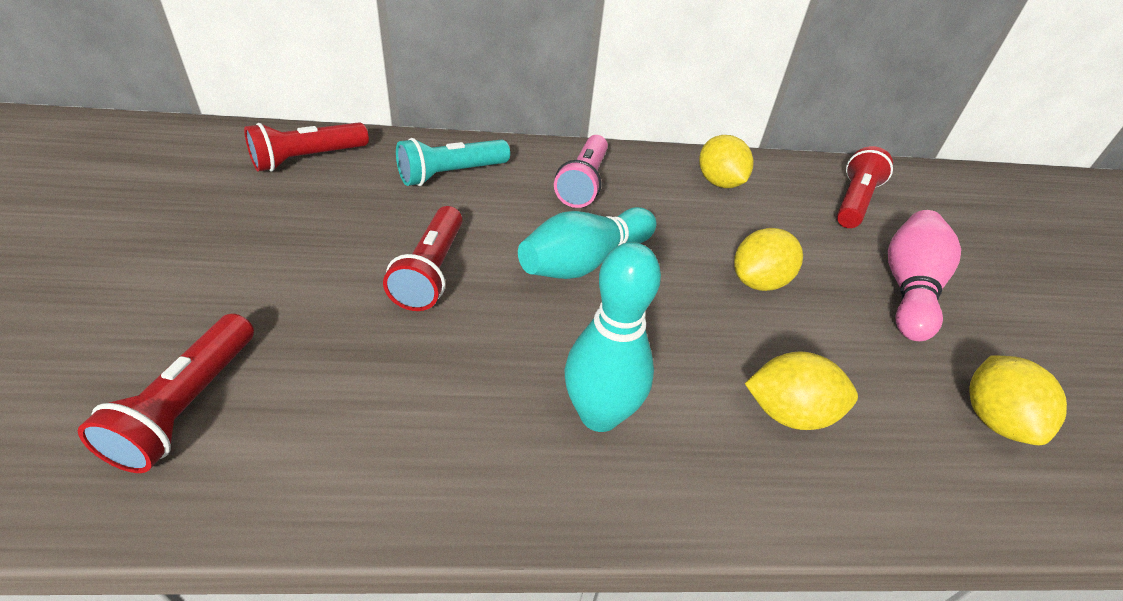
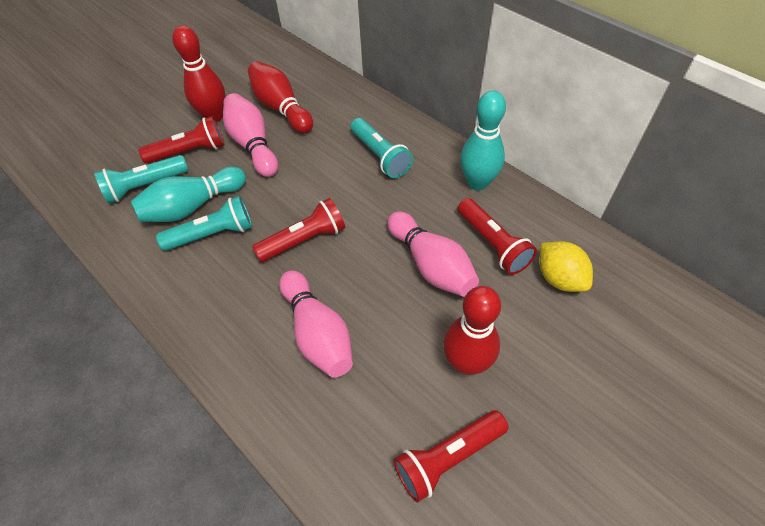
pink bowling pin: [888,210,961,341] = 1 -> [223,93,278,177] [279,270,353,378] [387,212,479,297] = 3
pink flashlight: [554,135,608,208] = 1 -> none = 0
red bowling pin: none = 0 -> [172,25,226,122] [248,61,313,133] [443,286,501,375] = 3
turquoise flashlight: [396,138,510,186] = 1 -> [94,155,188,204] [156,196,252,251] [351,118,413,178] = 3
yellow lemon: [699,135,754,188] [734,228,803,291] [745,351,858,430] [969,355,1067,445] = 4 -> [539,241,593,292] = 1

